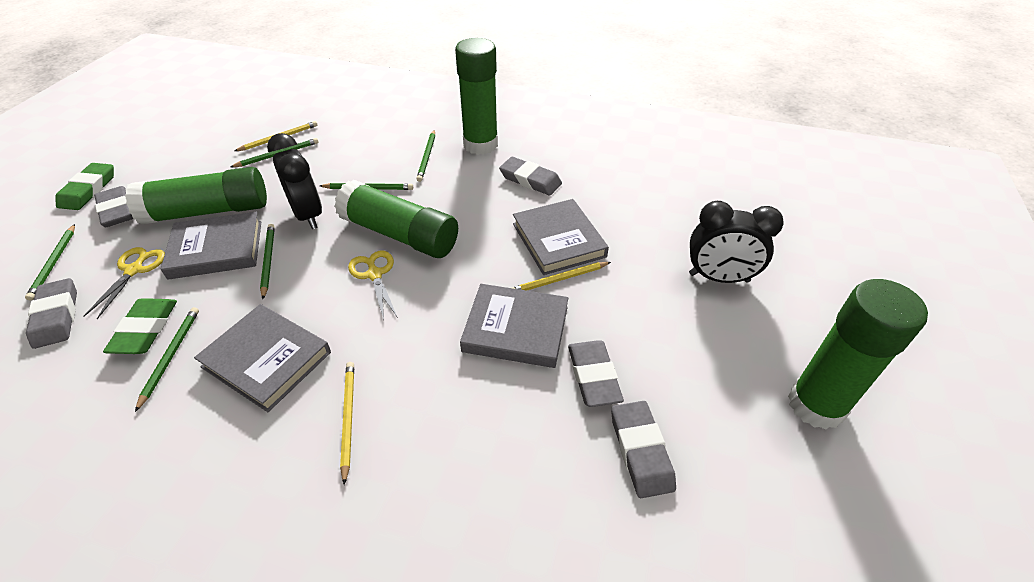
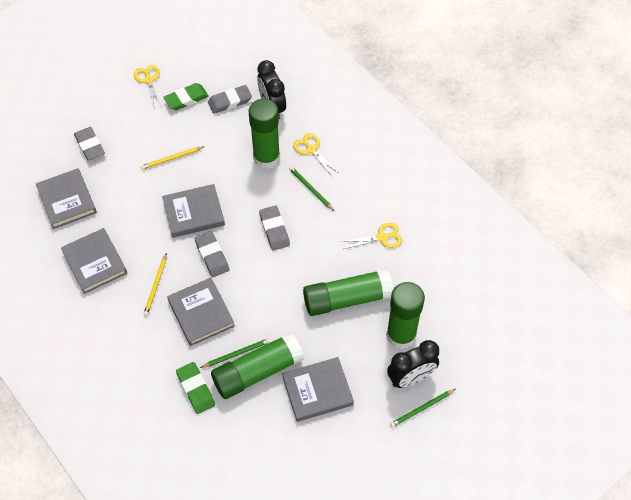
green pencil: [25,224,75,301] [135,307,199,412] [230,138,319,167] [260,224,275,299] [320,183,413,190] [416,130,435,182] = 6 -> [200,338,271,368] [289,166,334,211] [390,389,456,427] = 3
grey book: [161,212,261,280] [194,304,331,412] [460,284,568,368] [513,199,609,275] = 4 -> [36,168,97,229] [61,228,127,294] [162,184,225,238] [167,278,235,346] [282,357,354,422] = 5
grey eraser: [26,278,77,349] [94,186,133,227] [499,157,562,196] [568,340,624,407] [611,401,676,498] = 5 -> [74,127,105,160] [195,231,229,277] [208,85,252,114] [259,205,290,251] = 4
yellow pencil: [235,121,318,151] [340,362,354,485] [512,262,611,291] = 3 -> [141,146,205,170] [143,253,167,316] = 2
yellow scissors: [84,247,165,319] [348,251,398,320] = 2 -> [134,65,161,106] [293,133,339,177] [342,223,402,249] = 3

